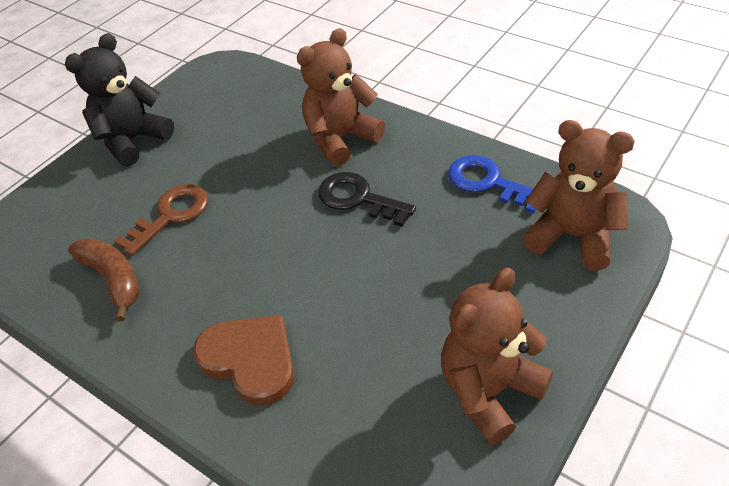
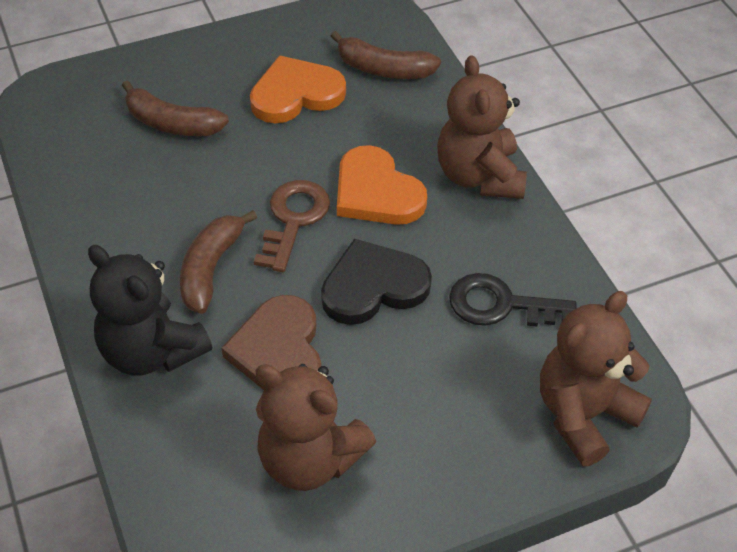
black heart: none = 0 -> [321,239,432,325] = 1
blue key: [448,155,536,214] = 1 -> none = 0
brown banana: [68,238,140,321] = 1 -> [122,80,229,136] [180,210,257,314] [331,31,441,79] = 3
orange heart: none = 0 -> [250,55,346,123] [337,145,427,225] = 2

